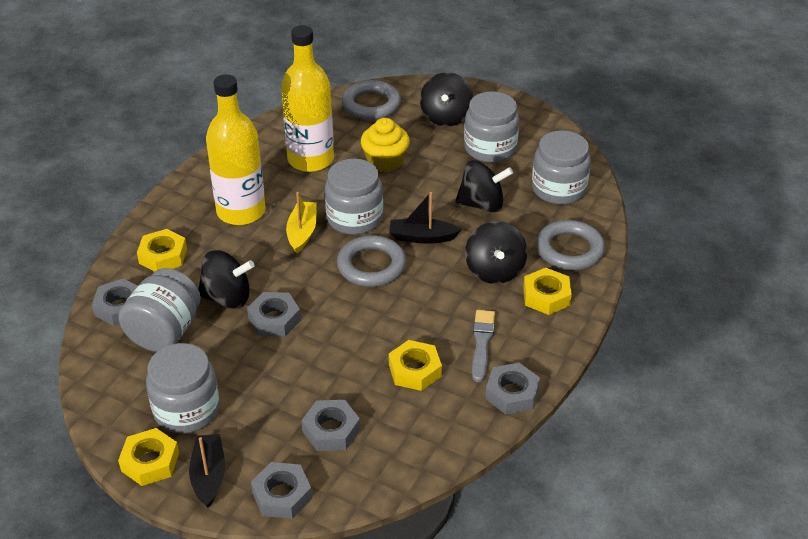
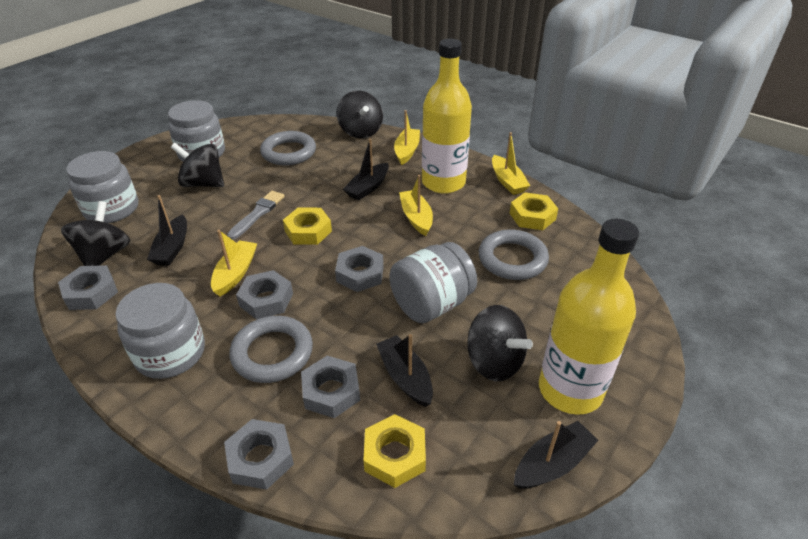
black boat: [189,434,225,508] [389,192,462,244] = 2 -> [147,195,187,266] [343,139,389,201] [376,334,433,407] [514,421,599,489] = 4
grey jar: [118,268,201,352] [146,343,220,433] [325,159,383,235] [464,91,519,163] [532,130,591,205] = 5 -> [66,151,138,223] [115,283,205,379] [168,100,225,161] [389,242,477,323] = 4
yellow boat: [286,192,317,253] = 1 -> [211,230,257,296] [394,110,420,165] [399,175,433,236] [492,132,530,195] = 4
yellow cupcake: [361,118,410,172] = 1 -> none = 0
yellow nut: [118,428,179,486] [137,229,187,272] [389,340,442,391] [523,268,572,315] = 4 -> [283,208,332,245] [363,414,426,488] [510,192,558,230] = 3

